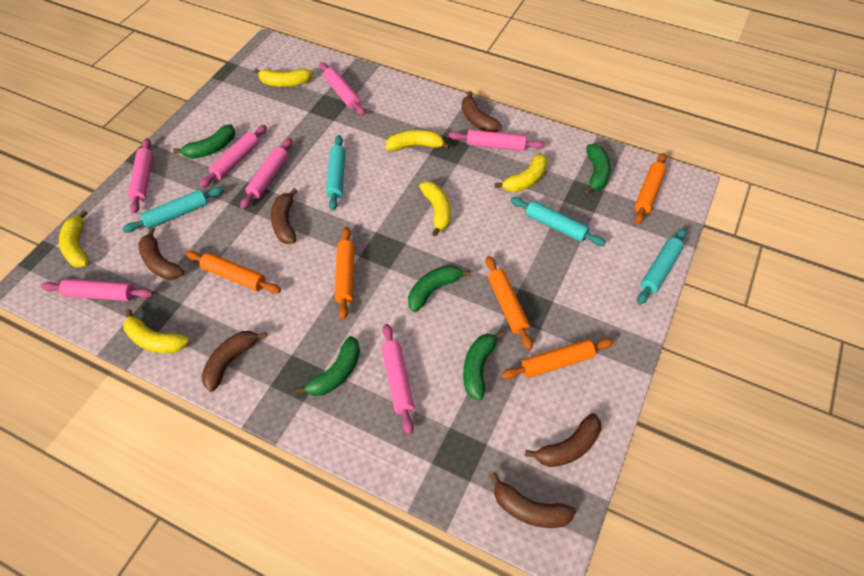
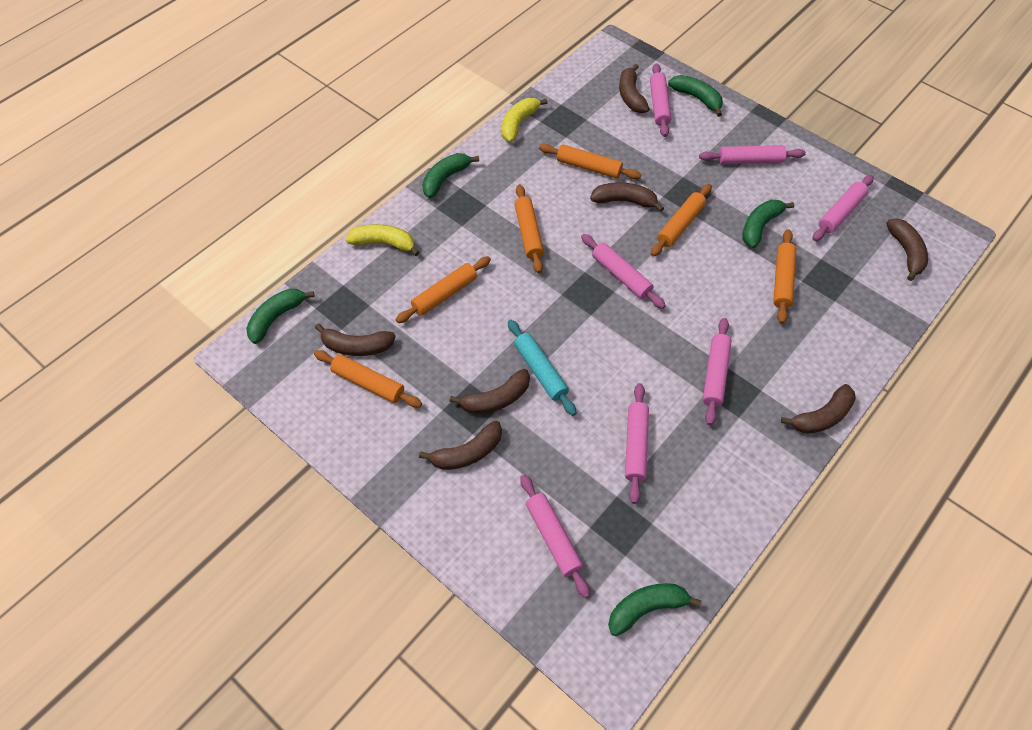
brown banana: [138,227,184,280] [201,331,267,392] [271,188,298,244] [462,91,502,132] [489,472,576,528] [525,413,601,467] = 6 -> [315,324,396,356] [419,420,502,470] [450,369,530,414] [590,182,664,212] [619,64,650,113] [781,384,856,434] [886,218,928,281] = 7
orange rolling pin: [185,251,281,294] [335,227,354,320] [486,256,533,350] [502,338,614,379] [634,153,666,225] = 5 -> [314,350,422,408] [396,256,491,323] [515,184,544,273] [539,144,641,179] [651,184,712,257] [773,229,796,324] = 6
turquoise rolling pin: [122,187,224,233] [326,135,346,211] [510,197,606,246] [637,228,686,305] = 4 -> [508,320,576,416] = 1
yellow banana: [59,210,88,268] [123,309,189,353] [254,68,313,87] [386,130,450,151] [419,182,451,236] [495,153,548,192] = 6 -> [345,224,420,256] [502,98,548,142] = 2

